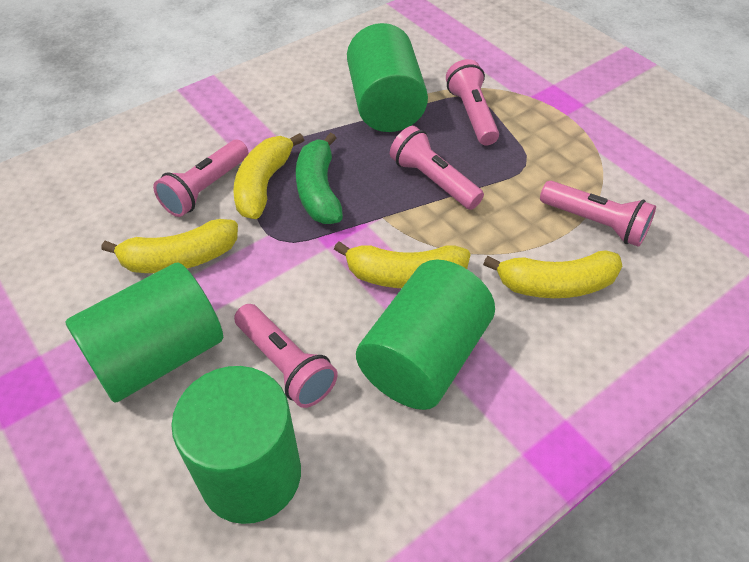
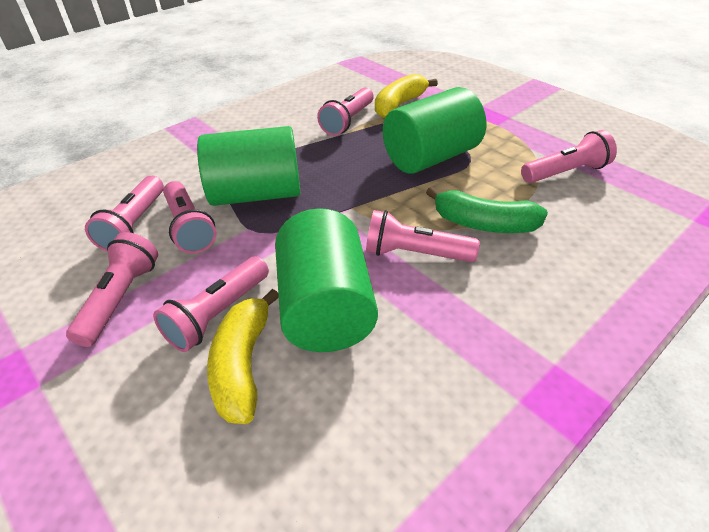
green cylinder: [65,263,223,403] [171,366,301,524] [347,23,428,132] [356,259,495,410] = 4 -> [197,126,300,206] [275,208,378,352] [383,87,486,174] = 3
pink flashlight: [153,140,248,217] [234,304,338,408] [390,126,484,210] [446,59,499,146] [540,181,656,247] = 5 -> [66,232,158,347] [85,176,164,252] [153,256,269,352] [163,181,217,254] [317,88,374,136] [366,210,480,262] [521,130,617,183] = 7
yellow banana: [102,219,238,273] [233,133,304,219] [334,241,471,288] [483,250,622,298] = 4 -> [207,289,279,424] [375,74,438,118] = 2

